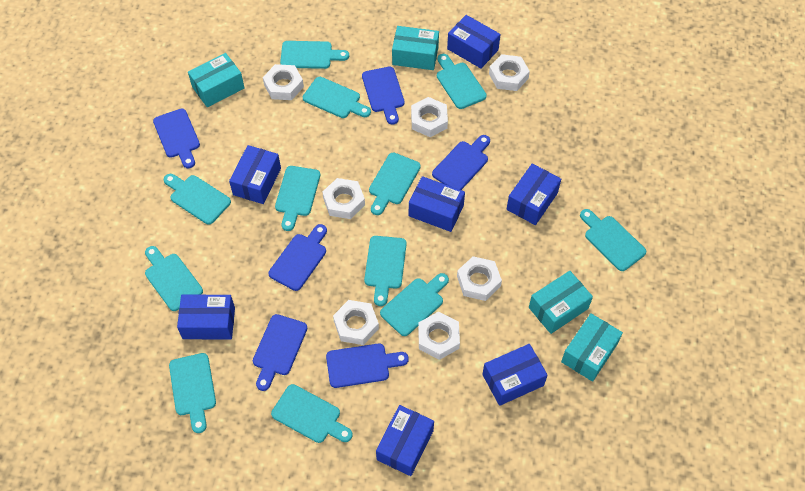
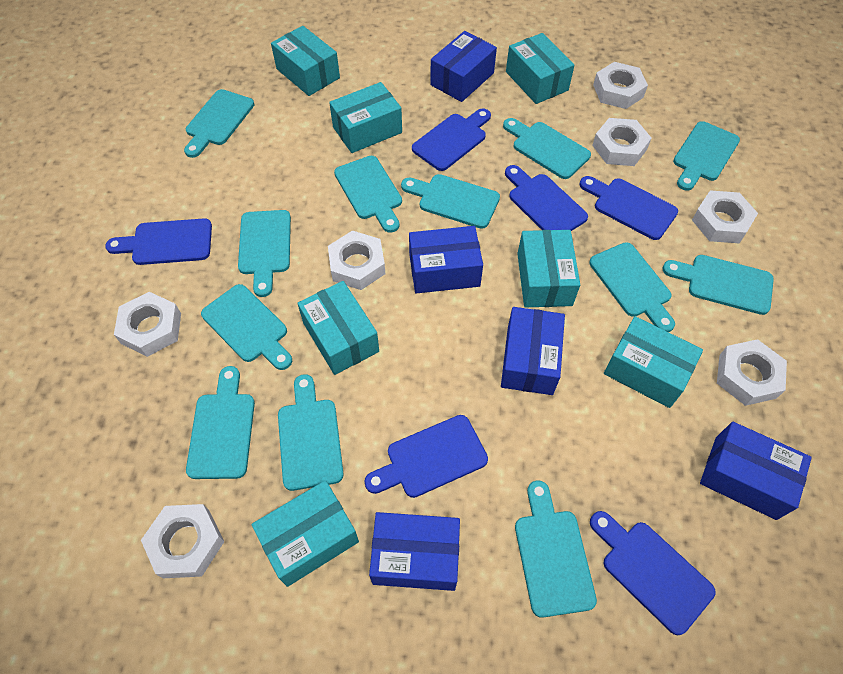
blue box: [177,295,235,339] [229,145,281,204] [376,405,434,476] [409,176,465,232] [447,15,501,69] [482,344,548,406] [507,164,561,225] = 7 -> [369,512,460,591] [409,226,483,294] [430,31,497,102] [501,307,565,395] [700,422,812,520] = 5
turquoise box: [188,53,245,107] [392,26,439,70] [529,271,593,334] [561,313,623,382] = 4 -> [251,480,359,587] [271,26,340,96] [297,281,379,375] [329,82,402,153] [506,33,574,104] [517,230,580,307] [604,316,703,408] = 7

